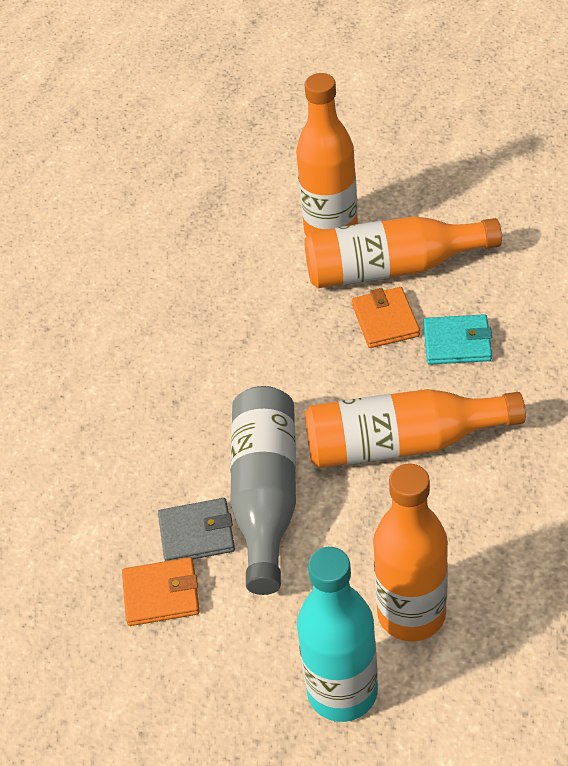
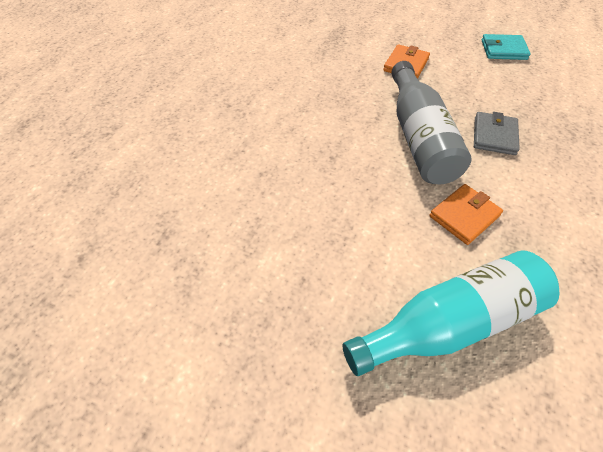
orange bottle: [296,73,358,236] [304,216,502,288] [305,389,526,468] [373,463,448,642] = 4 -> none = 0

